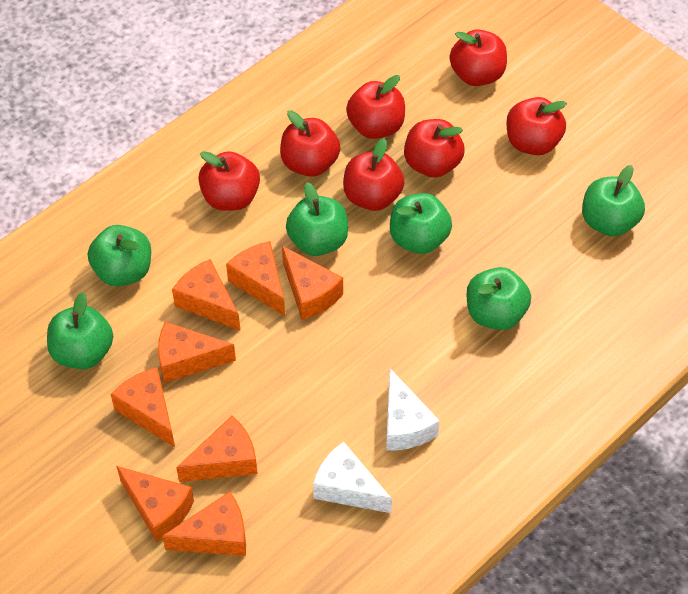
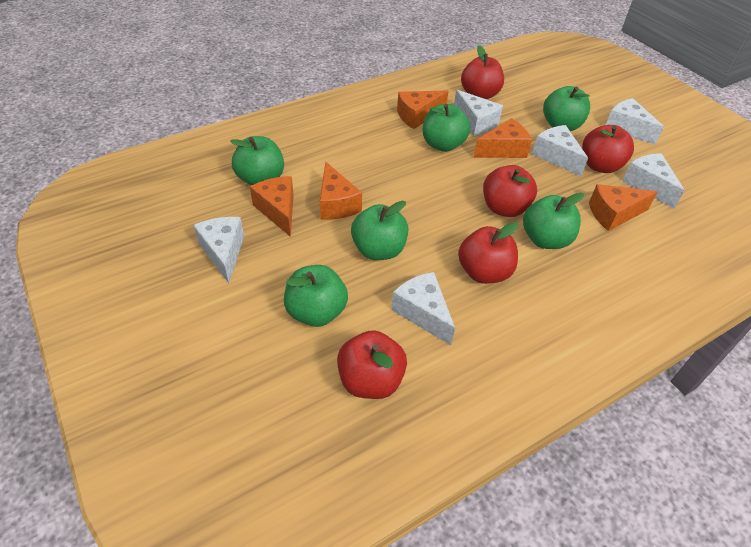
orange cheese: [110,367,175,447] [116,466,194,542] [158,322,236,383] [162,492,246,556] [172,259,240,330] [176,416,258,482] [226,241,285,316] [282,246,343,320] = 8 -> [250,176,294,237] [320,162,362,220] [397,91,449,129] [474,118,532,158] [589,184,658,231] = 5
red apple: [198,151,260,211] [280,110,340,177] [343,138,404,211] [346,75,405,139] [404,119,464,178] [450,29,507,86] [506,97,567,155] = 7 -> [337,330,407,399] [458,222,518,284] [461,45,504,99] [483,165,537,217] [582,125,634,173] = 5
white cheese: [313,442,392,513] [386,369,440,451] = 2 -> [193,217,244,283] [391,272,455,345] [454,90,503,136] [532,125,588,176] [606,98,664,145] [622,153,685,208] = 6

